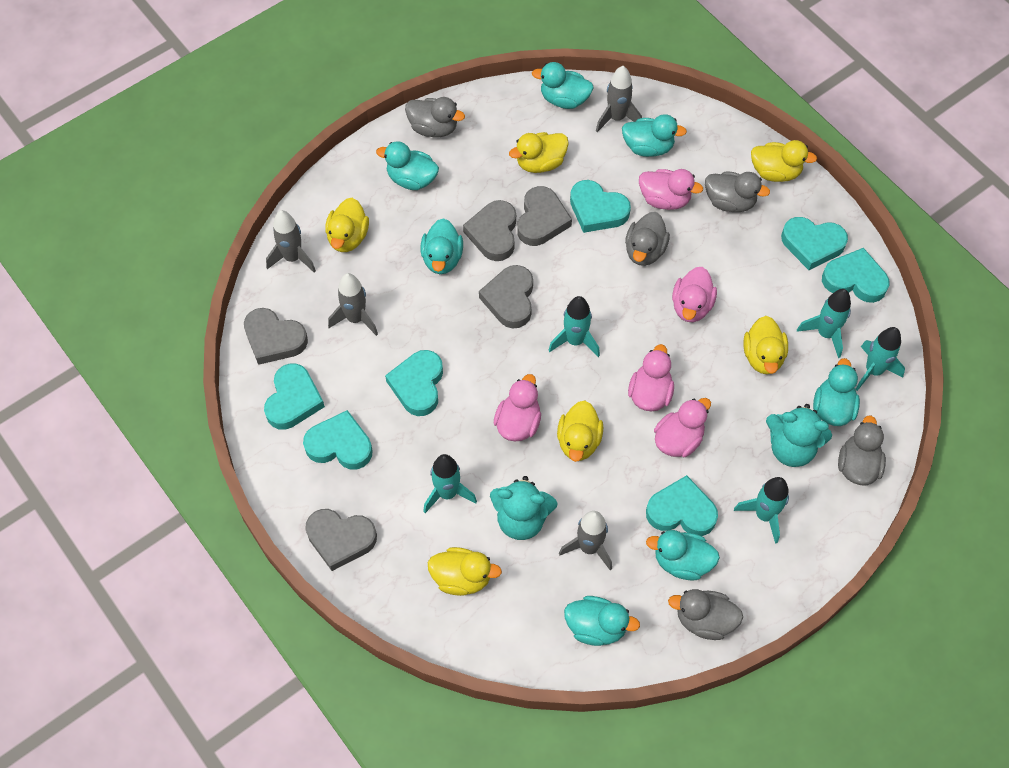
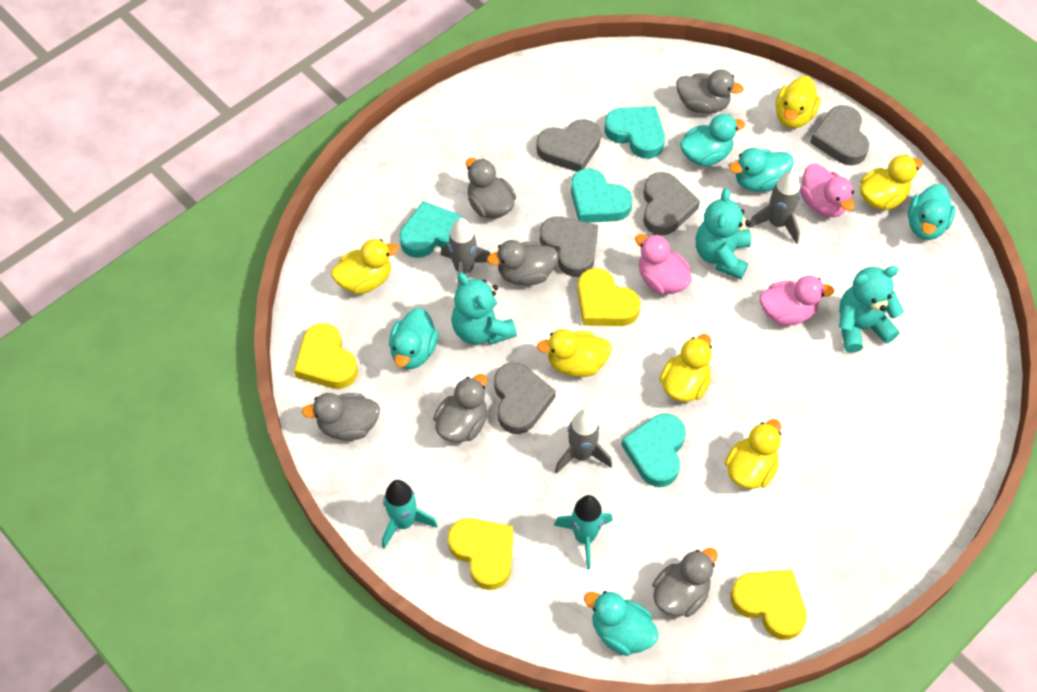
grey duck: [405,97,465,137] [625,212,670,266] [668,589,743,640] [705,172,770,212] [838,415,886,486] = 5 -> [302,393,380,441] [433,374,487,443] [466,158,516,219] [487,240,558,285] [653,548,718,617] [676,70,744,114] = 6
grey rocket: [266,210,316,273] [328,273,378,336] [559,511,612,571] [596,66,642,132] = 4 -> [441,218,491,288] [555,409,612,474] [748,170,801,244] = 3
pink duck: [494,374,541,441] [628,344,674,411] [639,169,703,210] [654,398,711,457] [672,267,717,322] = 5 -> [635,234,692,294] [760,276,834,326] [800,164,855,217] = 3
turquoise duck: [376,141,439,190] [421,218,463,274] [532,62,594,109] [564,596,640,646] [622,114,687,157] [646,530,720,581] [813,358,860,426] = 7 -> [389,308,438,369] [584,591,659,656] [680,114,745,166] [729,148,794,192] [908,184,955,240] = 5
turquoise heart: [264,363,325,430] [303,410,373,469] [385,350,443,416] [570,180,631,233] [646,475,718,536] [781,217,848,270] [822,248,890,303] = 7 -> [400,201,463,258] [571,168,632,223] [604,106,665,159] [621,414,686,487] = 4
turquoise rocket: [423,454,477,513] [548,296,600,357] [734,477,789,544] [797,289,851,358] [855,327,905,391] = 5 -> [382,480,438,549] [554,495,613,569] = 2
turquoise teddy bear: [490,476,557,540] [766,404,832,467] = 2 -> [451,272,517,345] [696,188,751,279] [839,266,904,353] = 3
yellow heart: none = 0 -> [294,323,358,389] [448,518,513,590] [577,268,641,326] [730,570,807,640] = 4

